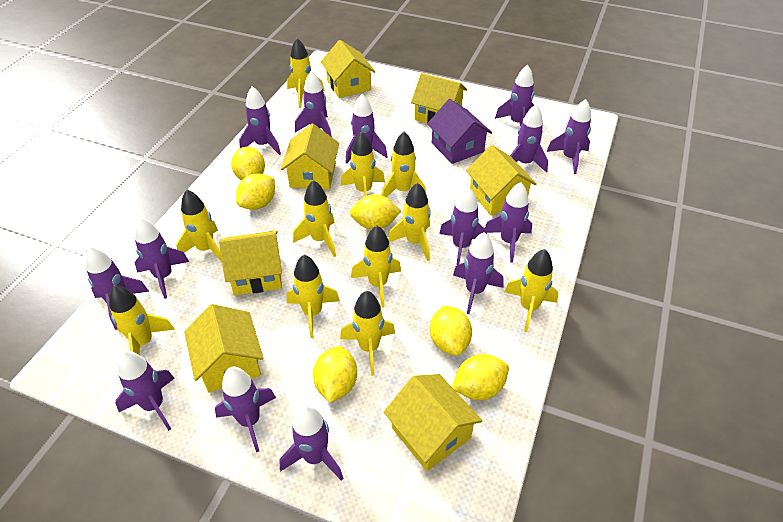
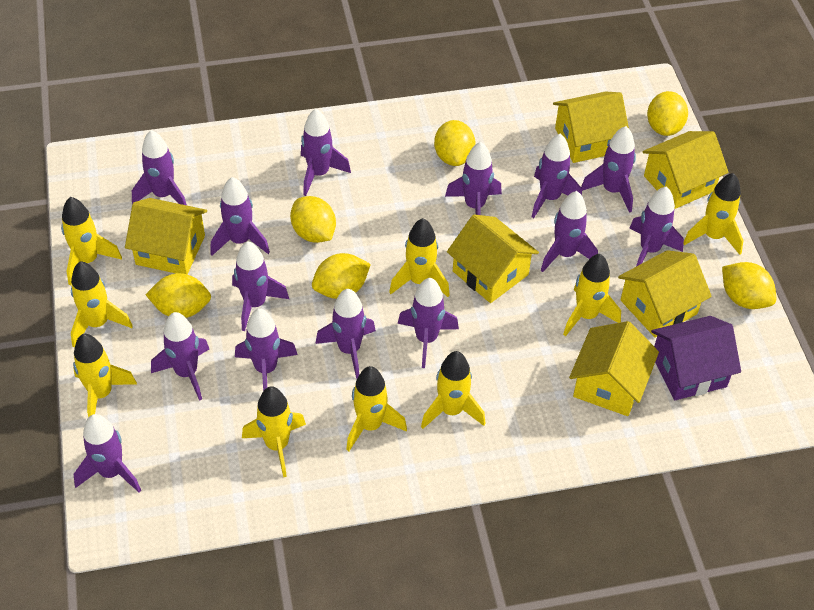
yellow house: [184,304,264,393] [219,230,282,296] [281,124,339,190] [321,40,375,98] [384,374,482,471] [411,73,467,123] [466,145,537,216] = 7 -> [125,198,207,275] [447,214,539,303] [553,91,629,163] [569,321,659,416] [618,250,712,338] [642,131,729,209] = 6
yellow rocket: [109,285,175,355] [176,190,222,262] [286,255,340,338] [287,38,325,108] [293,180,336,257] [340,291,395,376] [341,132,385,197] [351,225,401,308] [382,131,426,197] [388,183,431,261] [505,249,558,332] = 11 -> [61,197,122,285] [71,261,133,348] [73,334,137,418] [242,386,306,477] [346,366,407,451] [389,218,450,297] [421,351,486,429] [563,254,621,336] [683,173,744,255] = 9

